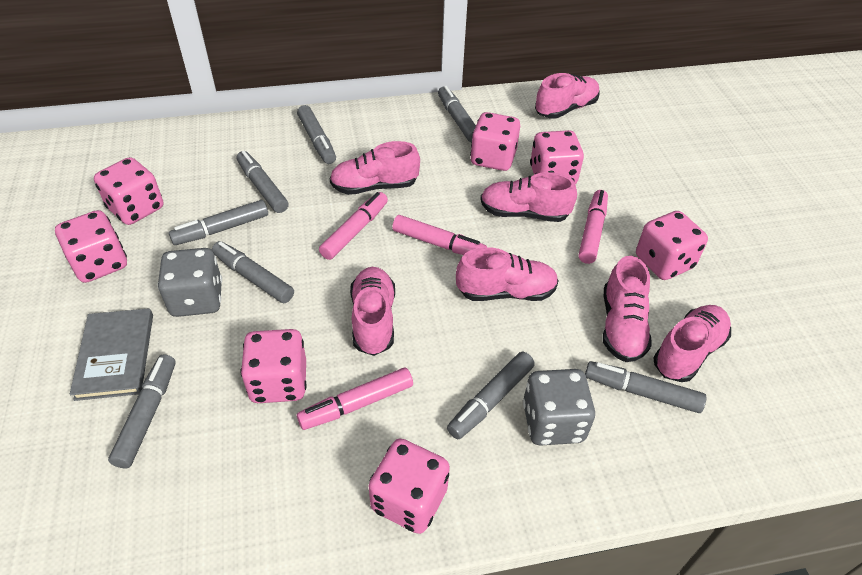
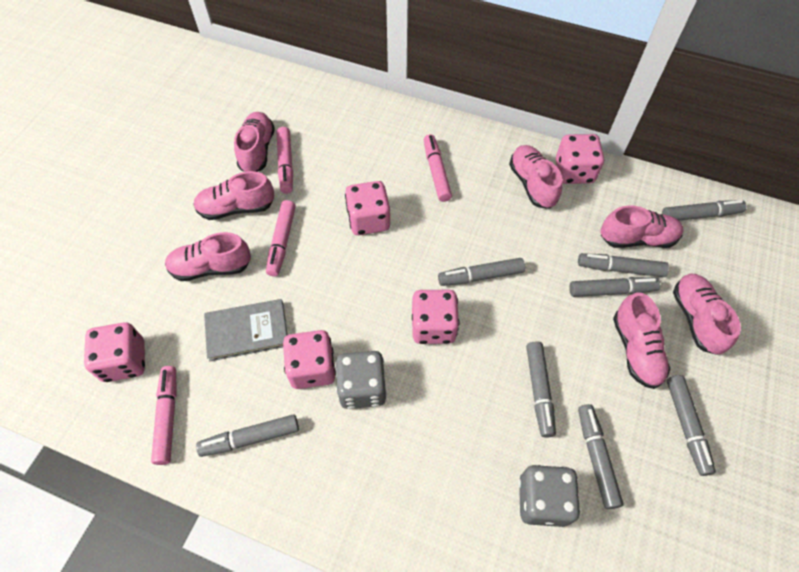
pink dice: [55,210,127,283] [94,157,163,225] [240,329,306,403] [369,439,450,534] [470,112,520,171] [530,130,584,184] [636,211,708,280] = 7 -> [84,322,145,382] [283,330,336,389] [345,181,390,235] [412,290,459,344] [556,134,604,184] = 5

